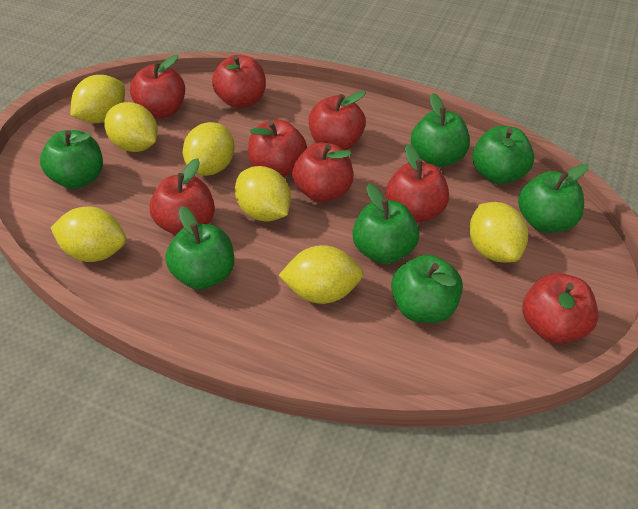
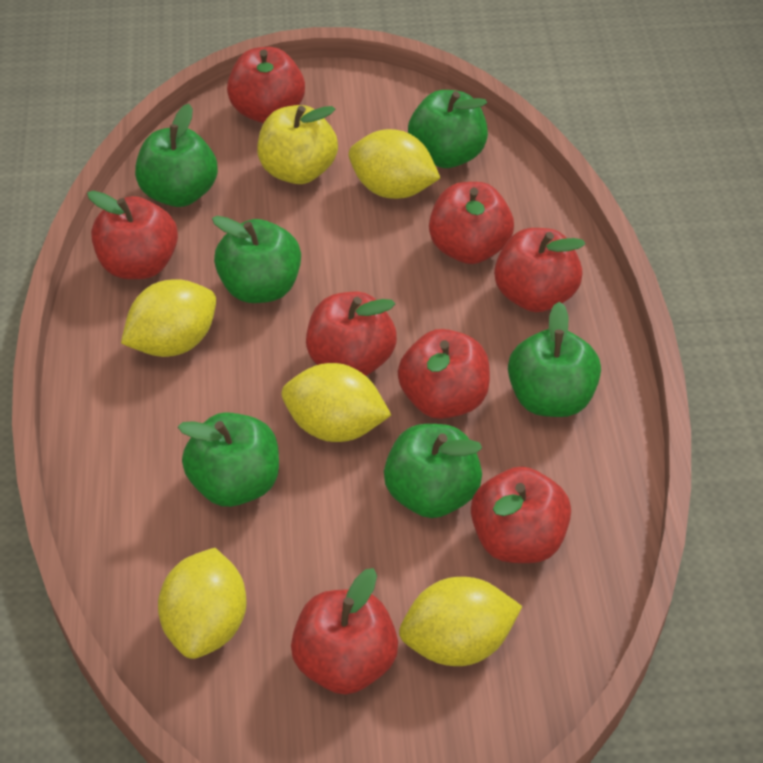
green apple: [40,130,103,189] [165,206,234,290] [352,184,419,264] [391,255,463,323] [411,93,470,167] [473,126,534,184] [518,164,588,233] = 7 -> [135,104,218,207] [178,412,279,507] [212,216,301,303] [384,424,482,518] [408,90,488,168] [508,302,601,417] = 6
yellow apple: none = 0 -> [257,105,338,184] = 1
yellow lemon: [51,206,126,262] [71,75,125,123] [104,102,158,152] [183,122,234,176] [235,166,291,222] [279,245,363,304] [469,202,528,263] = 7 -> [121,279,216,357] [158,548,247,659] [282,363,391,442] [349,129,440,199] [399,577,522,666] = 5

